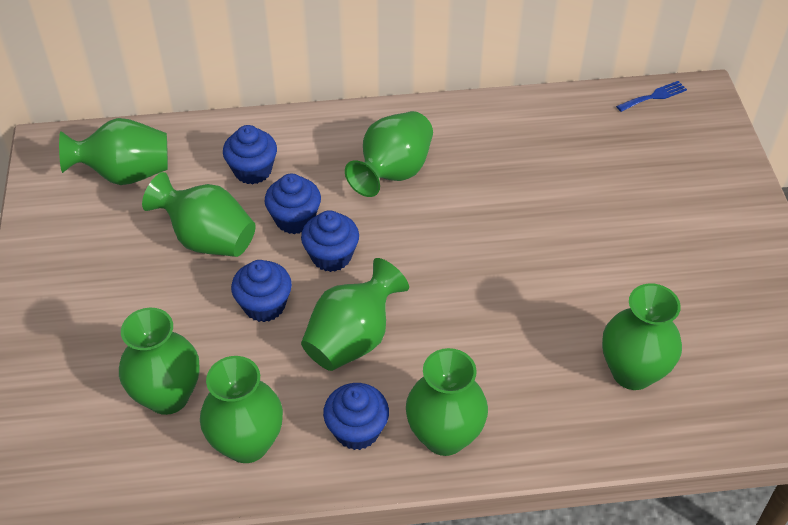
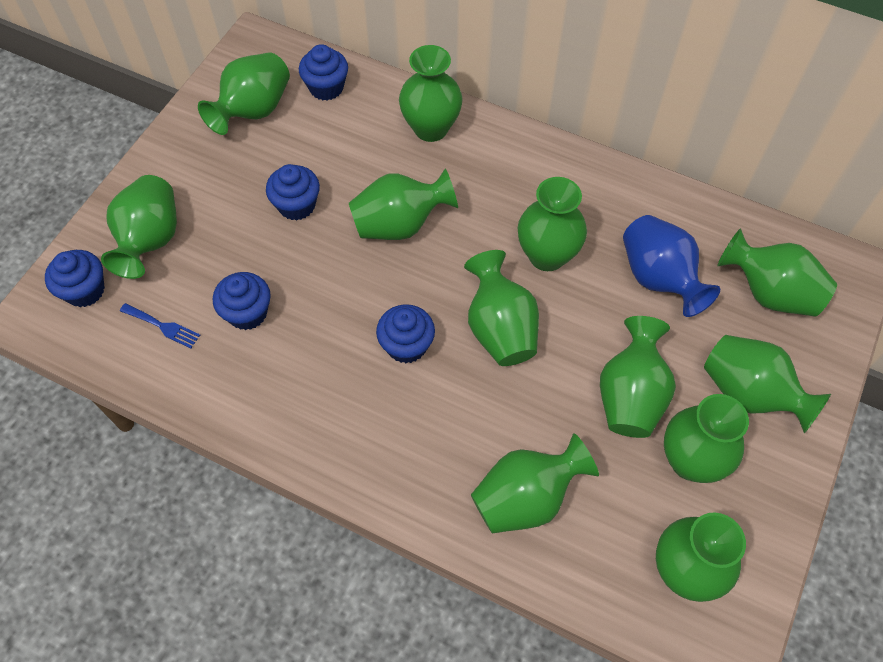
blue vase: none = 0 -> [623,215,720,317] = 1
green vase: [59,118,168,185] [119,308,200,415] [142,172,256,257] [200,356,283,463] [301,258,409,371] [345,111,433,197] [406,348,488,456] [602,283,682,390] = 8 -> [101,175,177,279] [198,52,290,135] [349,169,458,240] [399,45,463,142] [464,250,539,366] [471,433,599,534] [518,177,587,271] [600,316,676,438] [656,513,746,602] [664,394,749,483] [704,335,831,433] [717,229,837,317] = 12

